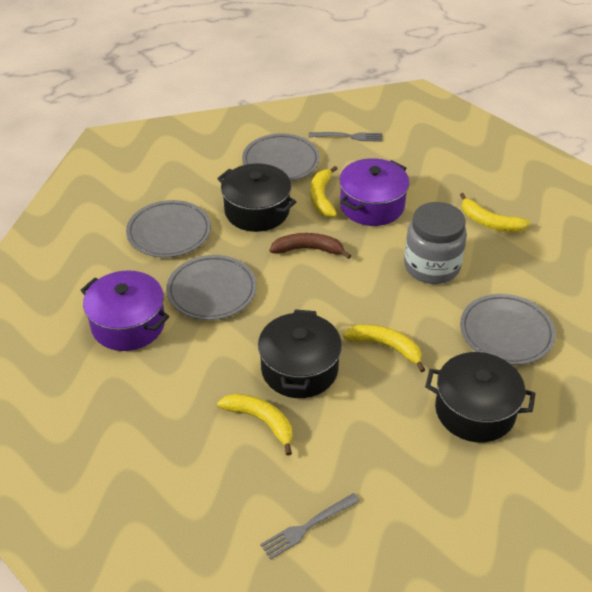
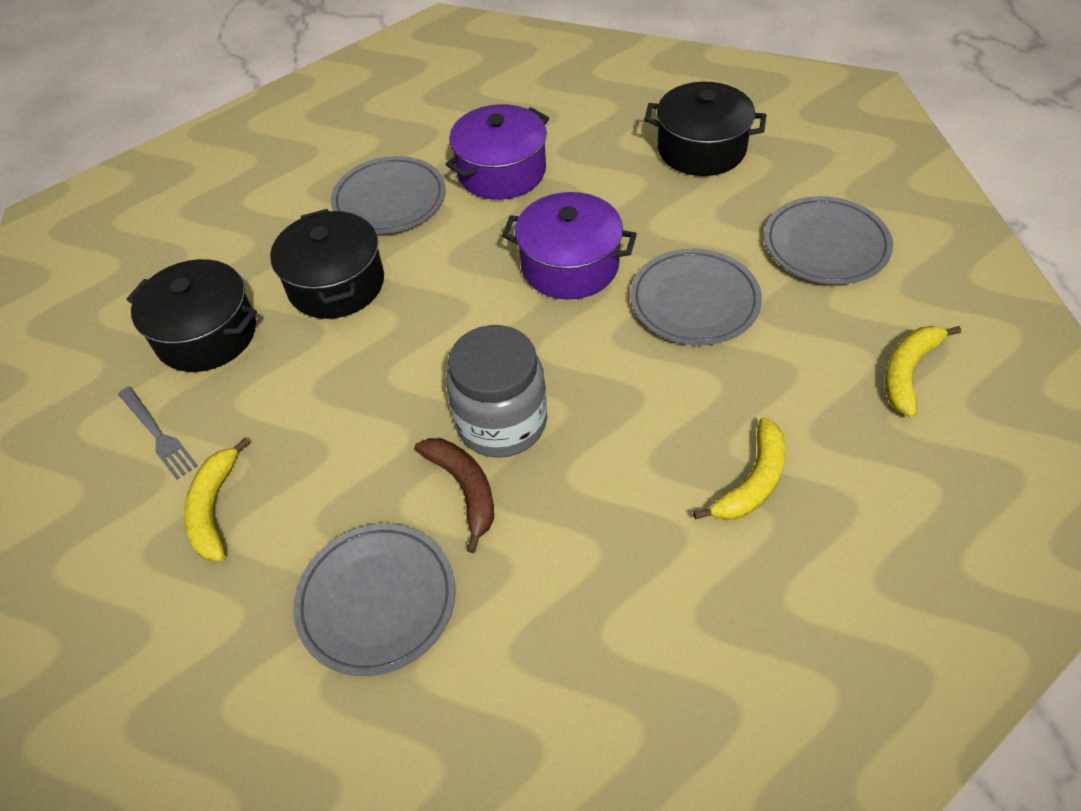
grey fork: [260,493,360,560] [309,132,382,142] = 2 -> [118,387,198,480] = 1
yellow banana: [217,394,293,456] [310,166,338,217] [343,324,425,372] [460,193,531,232] = 4 -> [184,438,250,561] [693,418,786,520] [885,326,961,418] = 3

